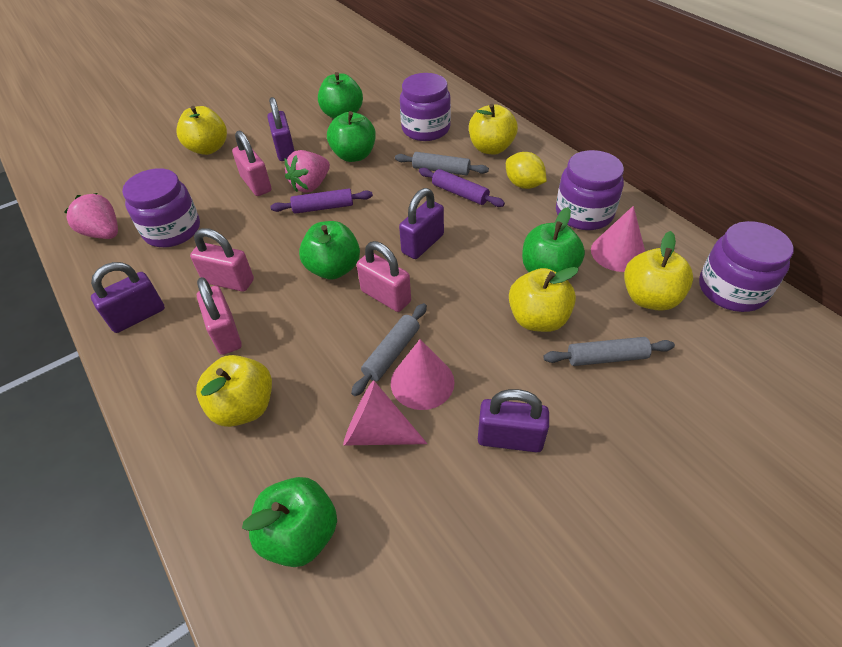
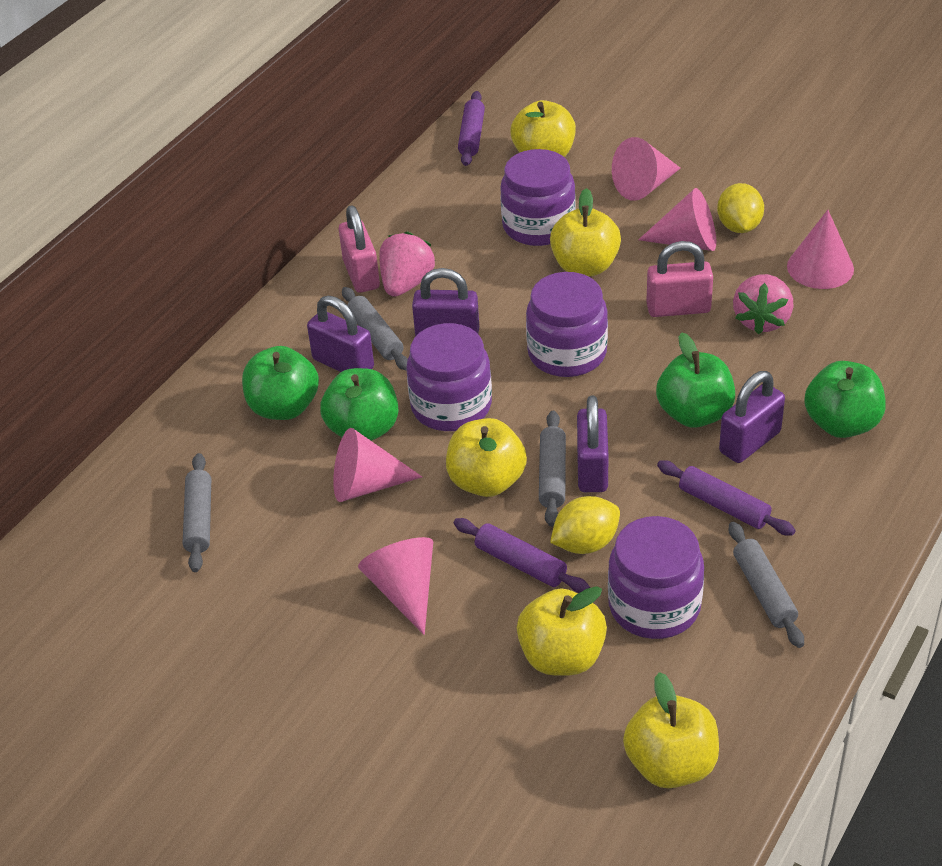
green apple: [242,477,337,567] [299,221,360,280] [318,72,363,119] [327,111,376,162] [522,207,585,272] = 5 -> [242,346,319,420] [320,368,398,441] [656,332,735,428] [804,361,886,438] = 4
grey rolling pin: [351,303,427,396] [395,152,489,176] [543,337,675,366] = 3 -> [183,453,211,572] [342,287,408,370] [539,411,566,527] [729,522,804,648] = 4
pink cone: [343,380,428,445] [391,339,455,410] [591,206,645,272] = 3 -> [333,428,422,502] [358,537,433,635] [612,137,681,201] [638,188,716,251] [787,210,854,289] = 5
pink padlock: [190,228,254,292] [197,277,242,355] [232,131,272,196] [357,241,411,312] = 4 -> [339,205,380,293] [646,241,713,317] = 2
purple rolling pin: [270,189,373,214] [419,168,505,207] = 2 -> [454,518,590,593] [458,91,485,166] [657,461,795,535] = 3
yellow lemon: [506,152,547,189] = 1 -> [550,496,620,554] [717,183,764,233] = 2

